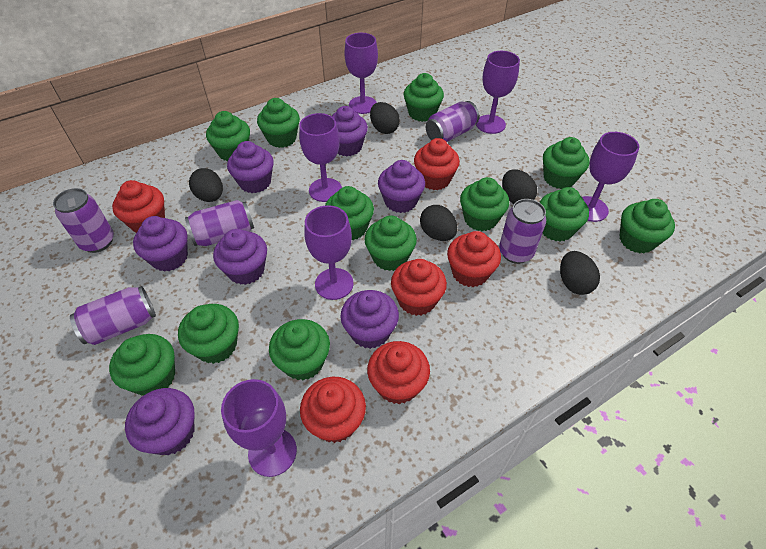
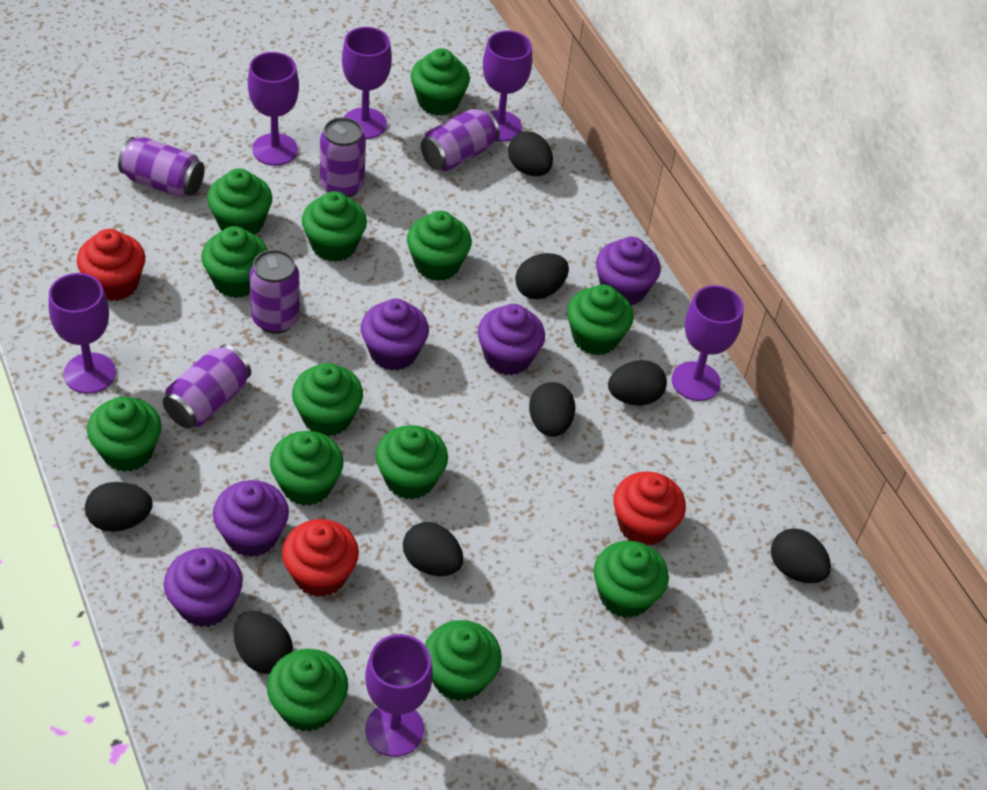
black egg: [189,168,223,202] [370,102,400,134] [420,205,457,241] [502,170,537,204] [560,251,600,295] = 5 -> [85,482,153,532] [234,611,293,674] [403,522,463,576] [508,131,553,176] [515,253,569,299] [529,382,575,437] [608,360,667,406] [771,528,831,583] = 8
green cupcake: [109,334,175,395] [178,304,239,364] [206,111,250,161] [257,98,300,148] [269,319,330,380] [325,186,374,240] [365,216,417,271] [403,73,444,122] [460,177,509,231] [539,187,589,241] [543,137,590,189] [620,199,675,253] = 12 -> [87,397,162,472] [202,226,267,298] [207,168,272,235] [267,649,348,732] [270,431,343,506] [292,363,363,437] [302,191,367,262] [376,425,448,500] [407,211,472,281] [411,48,470,116] [425,620,502,701] [567,284,634,355] [594,541,669,618] = 13
purple cupcake: [125,388,195,455] [133,216,188,272] [213,229,267,285] [227,141,274,193] [332,106,368,156] [340,290,399,349] [378,160,425,213] = 7 -> [164,548,243,627] [213,480,289,557] [361,299,429,371] [478,304,545,375] [596,237,660,306] = 5
red cupcake: [112,180,165,233] [300,377,366,443] [367,341,430,404] [391,259,447,316] [414,138,460,190] [447,231,501,287] = 6 -> [77,229,145,301] [282,519,359,597] [613,471,686,545] = 3

